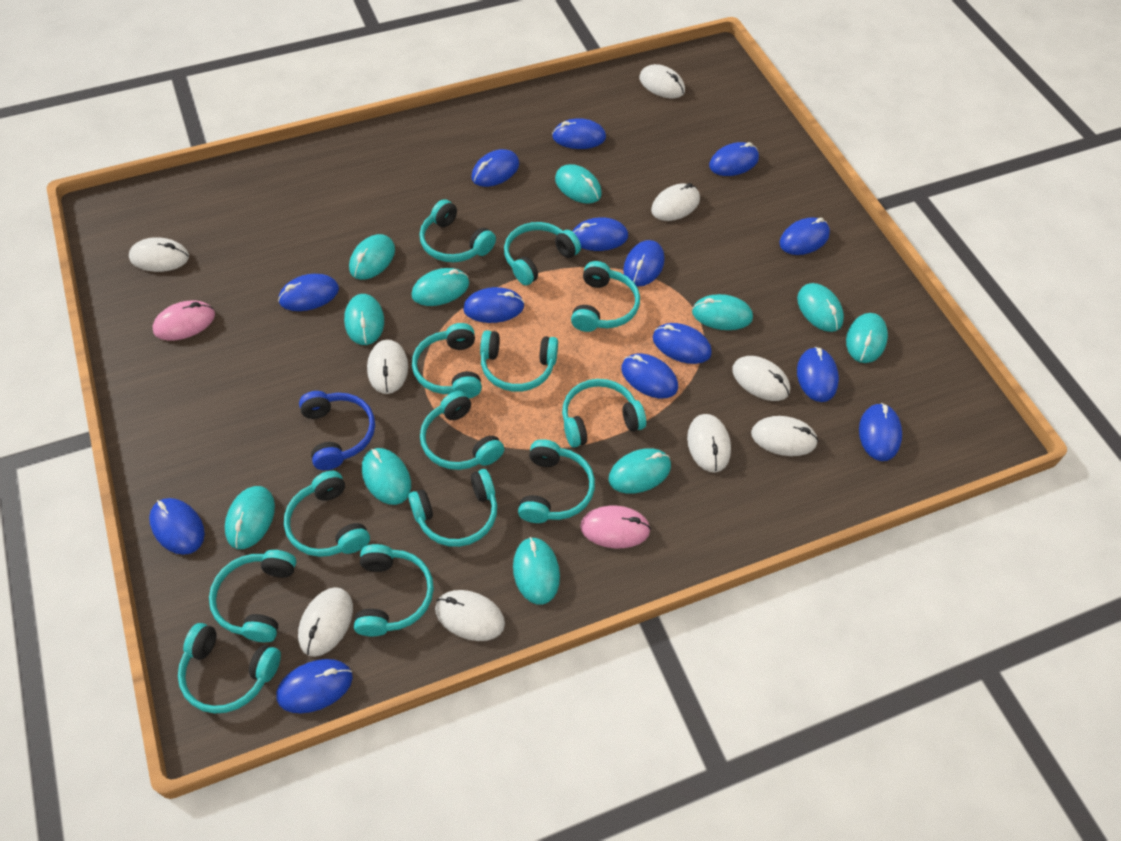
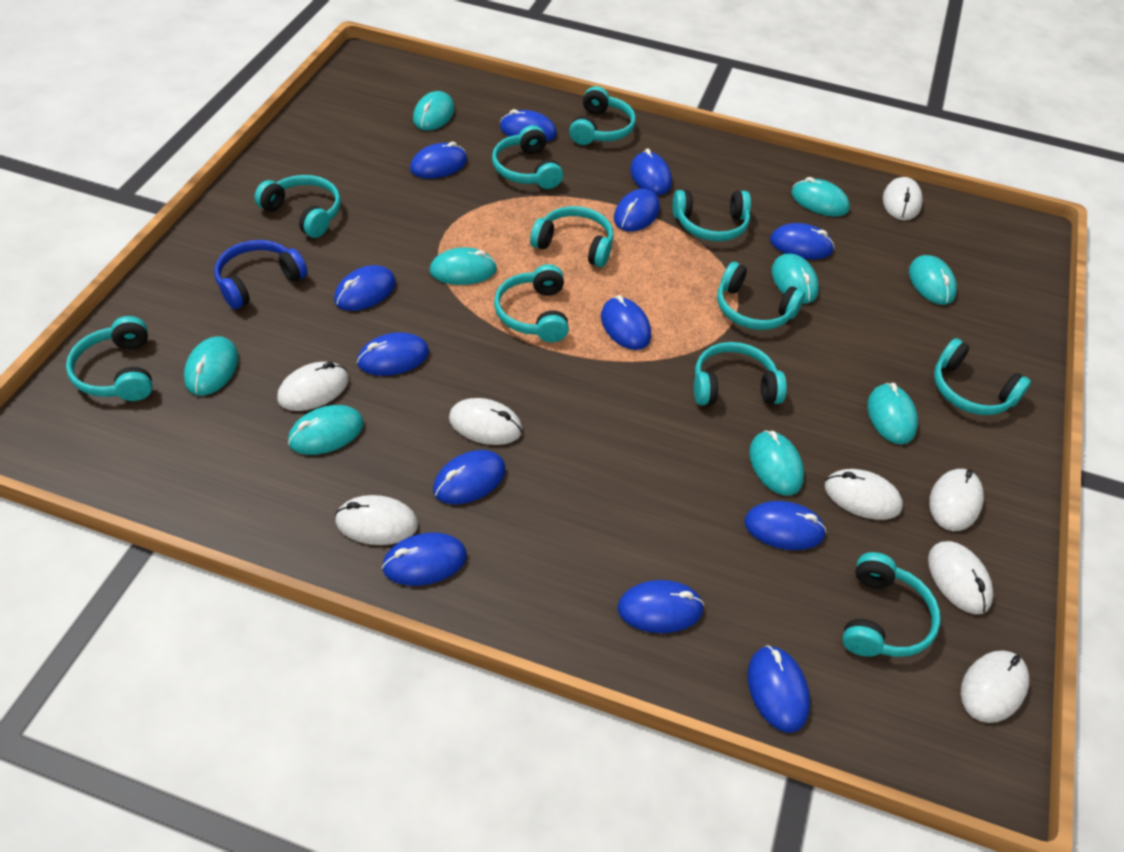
blue mouse: [149,498,205,555] [276,659,353,713] [278,274,339,311] [463,287,525,323] [471,149,519,187] [552,118,606,149] [572,217,628,251] [621,353,678,398] [623,240,665,287] [653,323,712,364] [709,142,759,176] [779,217,830,255] [797,347,839,402] [859,403,902,461] = 14 -> [334,265,396,311] [357,332,429,376] [382,533,467,586] [410,142,467,178] [433,450,506,504] [500,109,557,142] [601,295,651,350] [614,189,660,232] [618,580,704,633] [630,148,672,195] [744,501,827,550] [748,645,810,733] [770,223,834,259] = 13
pink mouse: [153,301,215,341] [580,506,651,548] = 2 -> none = 0
turquoise headphones: [178,623,281,714] [209,550,296,642] [284,471,370,557] [354,544,434,636] [408,469,497,547] [412,323,482,398] [420,199,496,262] [420,391,504,470] [480,330,558,392] [504,222,581,285] [518,439,595,523] [562,379,646,448] [571,261,640,332] = 13 -> [66,316,153,401] [254,175,341,238] [492,125,563,189] [494,264,569,342] [530,206,614,267] [569,86,636,145] [672,190,751,241] [694,342,787,405] [717,262,805,330] [842,552,941,657] [934,338,1031,415] = 11
turquoise mouse: [225,486,275,549] [344,294,384,345] [349,234,395,280] [362,448,411,505] [412,268,469,306] [513,537,560,605] [555,164,602,204] [609,448,671,494] [692,294,753,330] [797,283,844,332] [846,313,888,363] = 11 -> [184,336,239,395] [288,405,364,455] [413,91,455,131] [429,247,497,285] [749,430,804,495] [771,254,819,303] [791,177,850,217] [867,383,918,444] [909,255,957,305] = 9
white mouse: [129,237,189,272] [298,587,353,657] [367,339,408,394] [435,590,505,641] [639,64,685,98] [651,183,700,221] [687,414,731,473] [732,356,790,401] [751,416,818,456] = 9 -> [277,362,349,411] [335,495,418,545] [449,398,523,445] [825,469,903,520] [883,177,923,221] [928,541,993,614] [929,469,984,531] [961,650,1029,723] = 8

